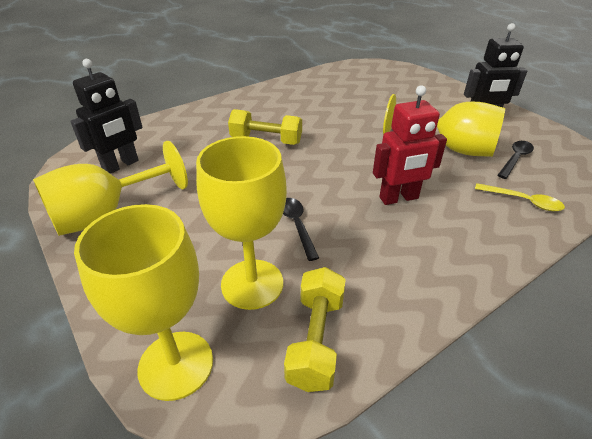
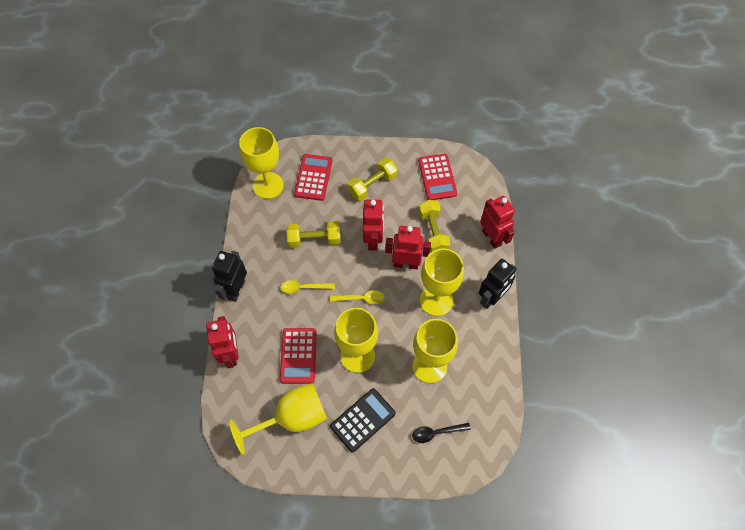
black calculator: none = 0 -> [330,388,396,453] = 1
black spoon: [283,198,319,261] [497,141,534,179] = 2 -> [412,423,471,443] = 1
red calculator: none = 0 -> [280,328,317,384] [294,154,332,201] [418,154,457,200] = 3
red robot: [373,85,447,205] = 1 -> [206,316,239,368] [363,200,384,251] [385,226,431,269] [480,196,515,249] = 4
yellow dumbbell: [228,109,302,145] [284,267,346,392] = 2 -> [287,221,341,248] [348,158,398,201] [419,200,450,253] = 3
yellow goblet: [33,141,188,236] [74,204,213,401] [196,136,287,310] [383,94,505,157] = 4 -> [229,383,327,455] [239,127,284,199] [334,308,378,373] [413,319,458,383] [420,248,464,316] = 5
yellow spoon: [475,183,565,211] = 1 -> [281,280,335,294] [330,290,384,304] = 2

